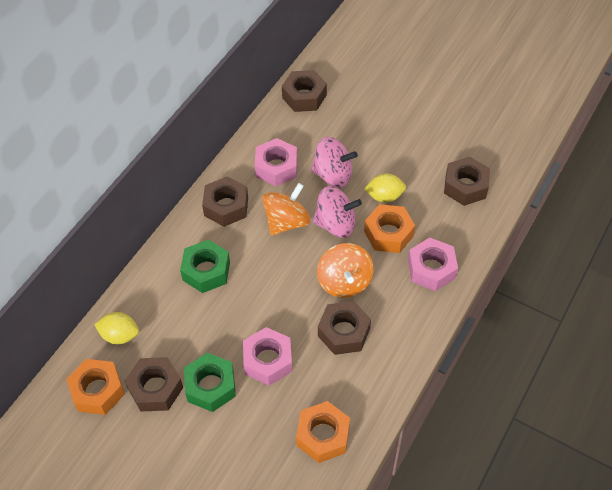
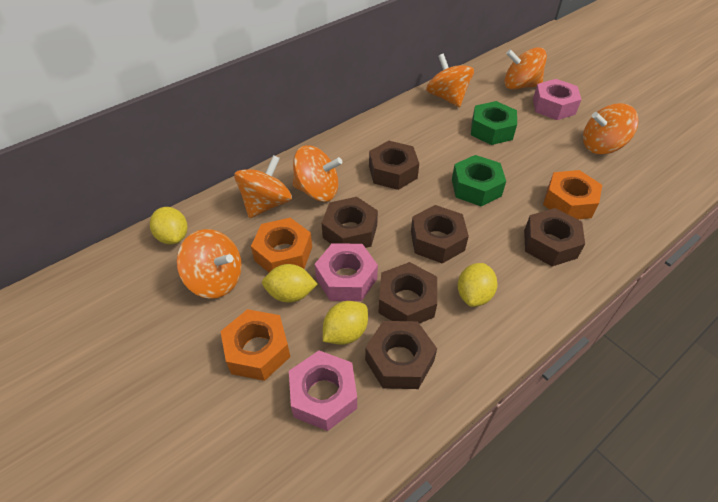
brown nut: [125,357,183,412] [202,176,248,227] [282,70,327,112] [318,301,371,355] [444,157,490,206] = 5 -> [322,197,378,248] [365,321,437,389] [369,141,419,190] [378,262,437,324] [411,205,469,264] [524,208,585,266] = 6
orange spinning top: [262,183,310,236] [317,243,374,298] = 2 -> [177,229,242,299] [234,155,292,218] [293,145,342,202] [426,54,474,107] [504,47,547,90] [583,103,639,154] = 6
pink spinning top: [311,137,358,188] [313,186,362,238] = 2 -> none = 0
yellow lemon: [94,312,139,345] [364,173,406,203] = 2 -> [150,207,187,245] [262,264,318,303] [323,301,368,345] [458,263,497,307] = 4

